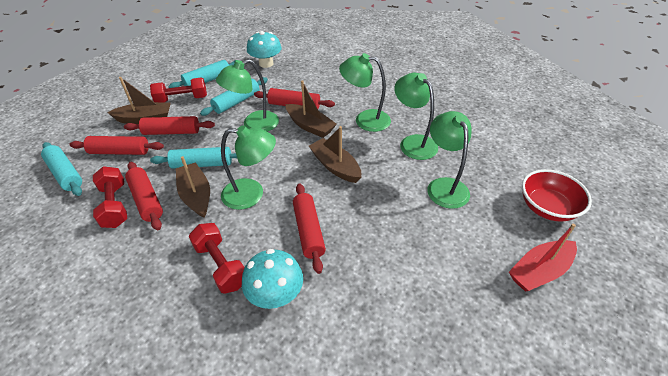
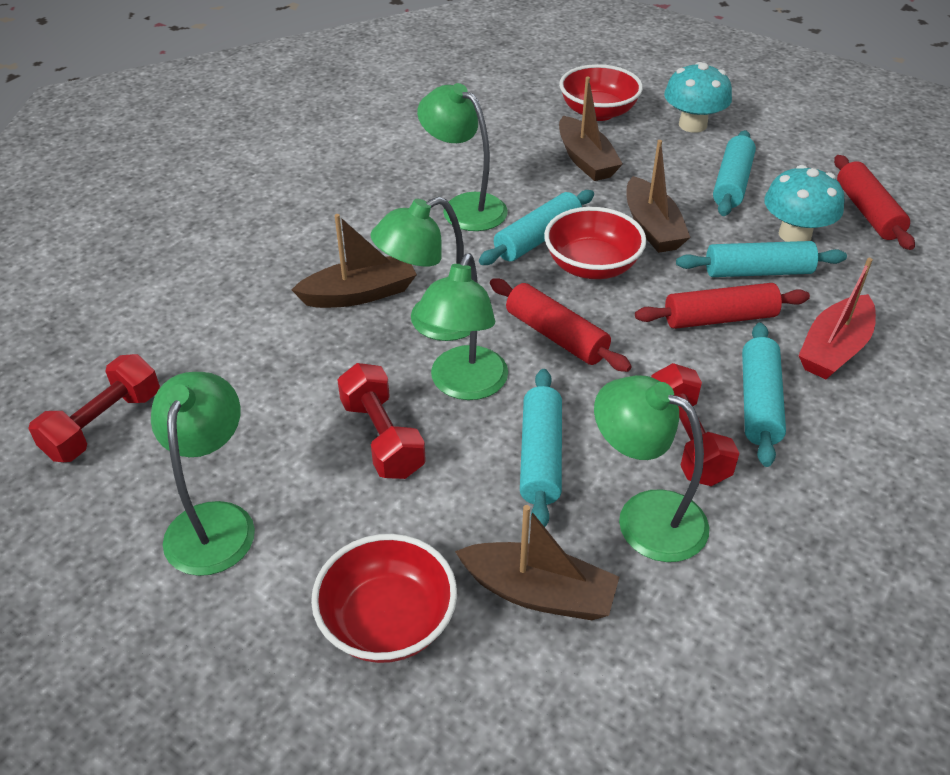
red bowl: [522,169,592,222] = 1 -> [311,534,457,663] [544,207,647,279] [559,64,643,121] = 3
red rolling pin: [69,136,164,155] [124,116,215,135] [125,162,163,230] [254,88,335,109] [293,183,326,274] = 5 -> [490,278,632,372] [635,283,810,329] [834,155,915,250] = 3
turquoise rolling pin: [41,142,82,196] [150,147,237,169] [169,60,236,88] [200,77,268,116] = 4 -> [479,190,594,265] [520,369,562,527] [676,241,847,277] [713,130,756,216] [742,322,786,467] = 5

